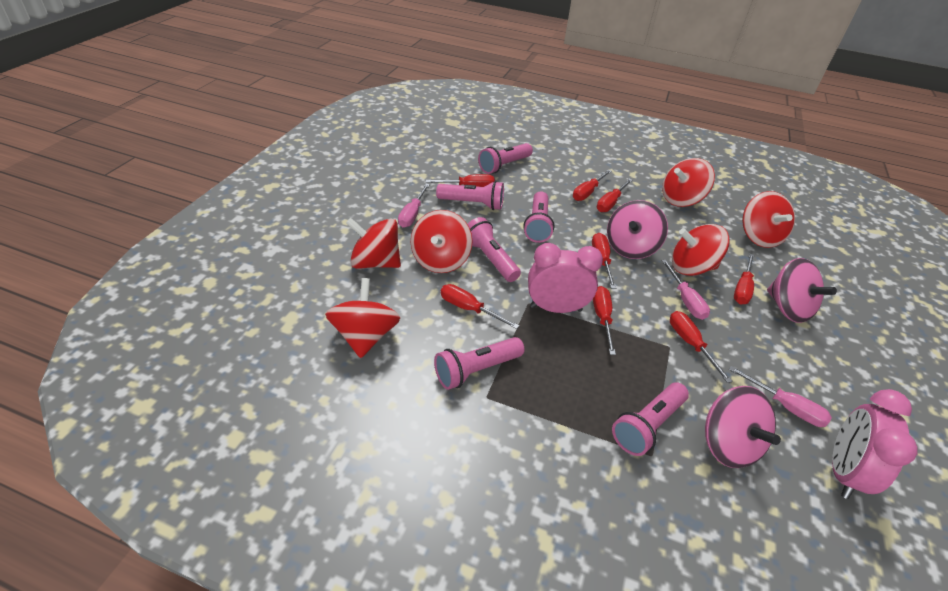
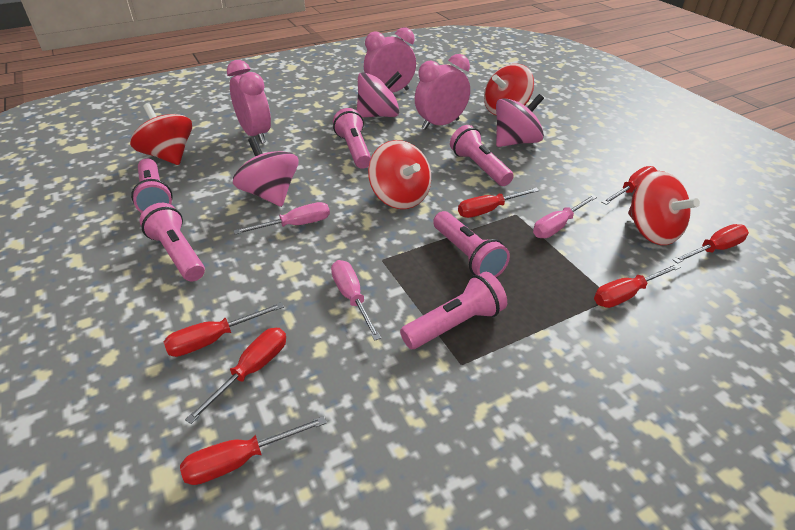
pink clock: [528,243,603,313] [832,389,918,499] = 2 -> [227,60,271,144] [364,27,416,93] [415,54,470,130] = 3
red screwdriver: [426,174,495,187] [441,284,520,329] [573,170,612,201] [592,233,616,289] [593,286,616,355] [597,179,633,212] [670,311,733,383] [734,254,754,304] = 8 -> [164,302,284,357] [180,416,327,485] [185,328,286,424] [458,188,540,218] [594,264,681,308] [601,166,657,205] [673,224,749,264] = 7
red spinning top: [325,278,400,358] [346,218,401,269] [411,210,472,273] [662,158,715,207] [672,224,730,276] [742,191,795,248] = 6 -> [130,103,192,165] [368,140,431,209] [484,64,534,116] [628,171,700,245] = 4

